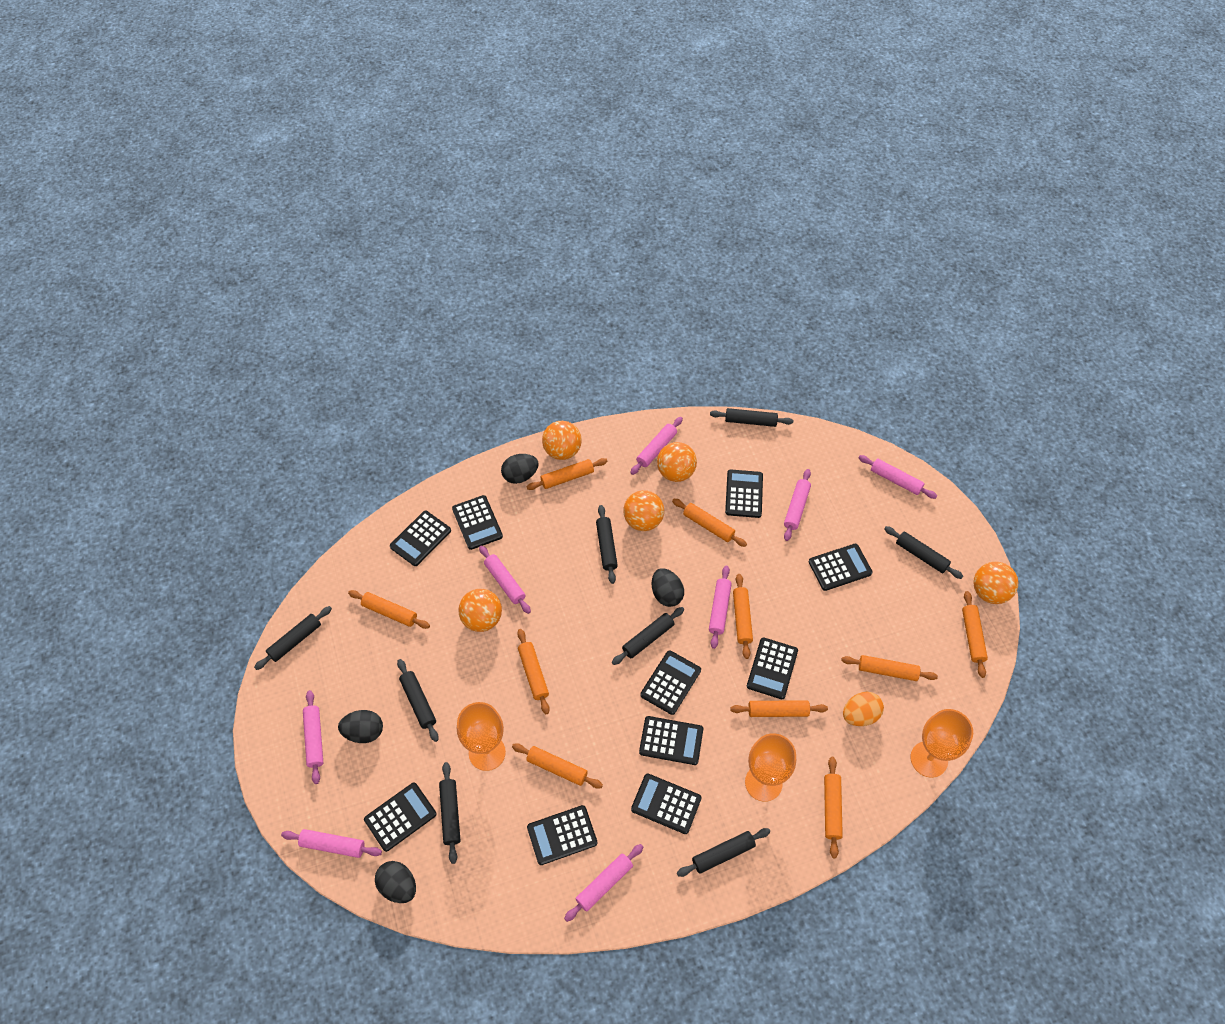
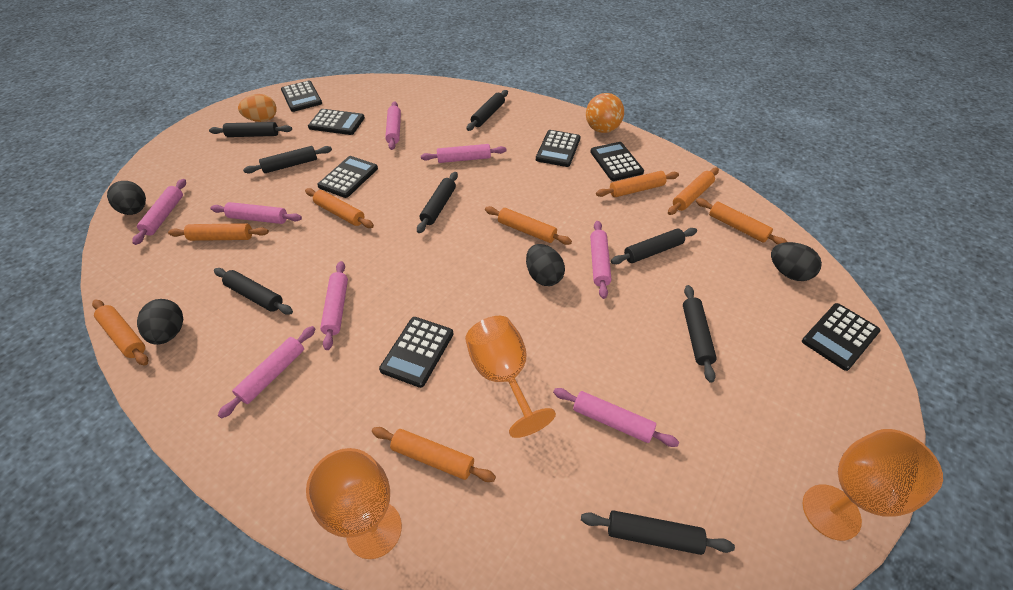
black calculator: [364,783,437,852] [390,511,451,566] [452,495,503,550] [527,805,597,865] [631,774,702,834] [639,716,703,765] [640,650,701,715] [725,469,763,518] [747,637,798,699] [809,544,872,591] = 10 -> [281,81,322,112] [308,109,365,135] [317,156,378,198] [379,317,454,388] [536,130,581,167] [590,142,644,181] [802,303,881,371] = 7
orange ball: [458,589,502,632] [542,421,582,460] [623,490,664,531] [657,442,697,482] [973,562,1018,604] = 5 -> [586,93,624,133] = 1
orange rolling pin: [348,590,430,629] [512,743,603,788] [517,629,550,714] [527,458,608,490] [672,499,747,547] [730,700,828,717] [733,574,753,659] [824,757,843,858] [841,655,938,681] [962,591,988,678] = 10 -> [92,300,148,366] [168,223,269,241] [305,188,374,228] [372,427,496,482] [485,206,572,245] [596,171,679,197] [668,168,719,215] [696,198,787,245] = 8

